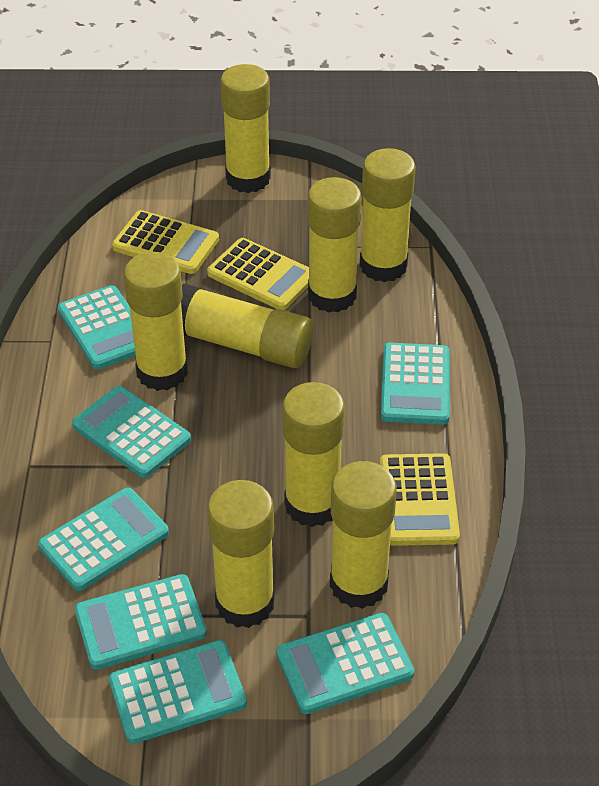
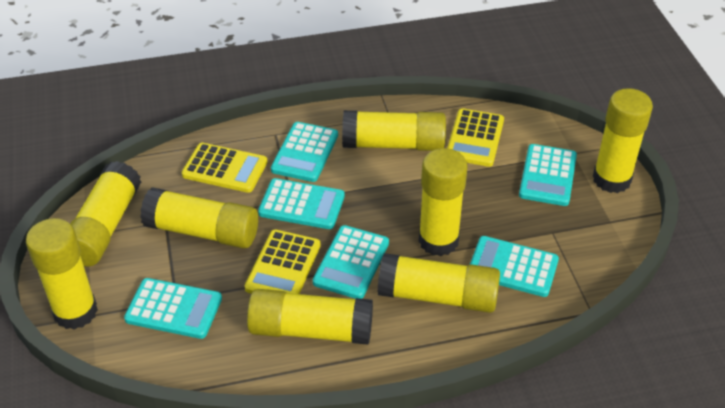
turquoise calculator: [38,488,169,591] [58,285,136,369] [72,386,191,478] [75,574,207,670] [109,640,247,744] [276,613,414,714] [381,343,450,425] = 7 -> [124,278,222,339] [258,178,345,229] [271,122,338,182] [313,225,389,299] [470,236,559,297] [519,144,577,206] = 6

